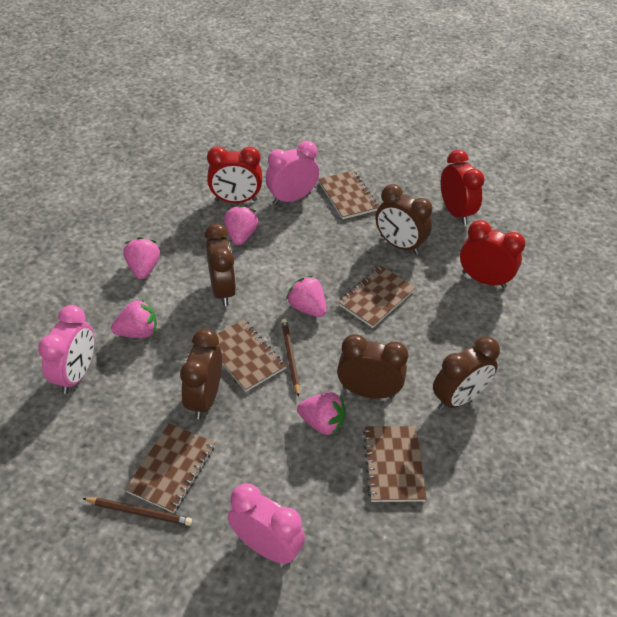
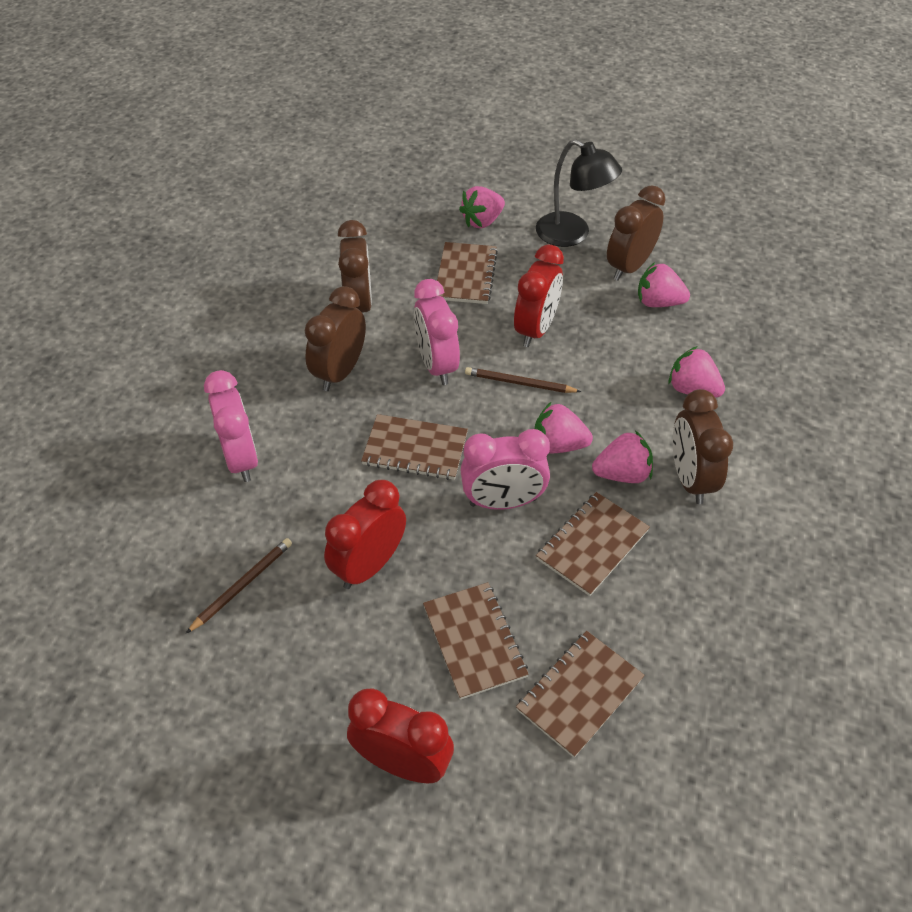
black lamp: none = 0 -> [536,139,622,247] = 1
brown clock: [180,328,222,419] [205,224,236,306] [337,334,408,399] [375,184,432,254] [433,336,500,411] = 5 -> [305,286,366,391] [338,220,372,312] [607,185,666,281] [673,389,733,504] = 4

